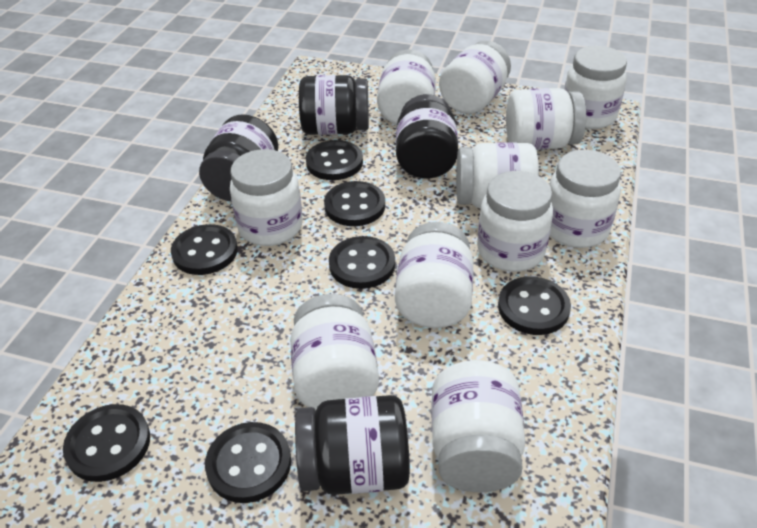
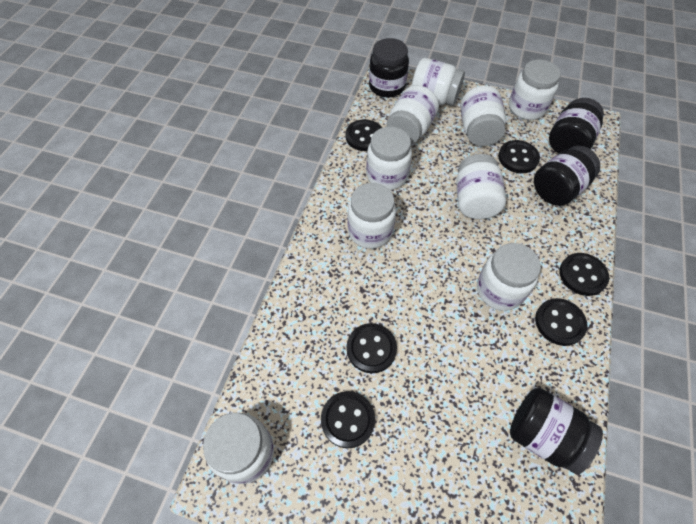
black button: [63,404,150,482] [171,224,238,275] [205,422,291,503] [306,140,363,180] [324,181,385,226] [329,236,395,289] [498,276,571,335] = 7 -> [321,391,375,448] [345,119,382,151] [347,323,397,373] [498,140,540,173] [535,298,588,346] [559,253,609,296] = 6
white jar: [230,149,302,246] [290,294,379,410] [377,49,436,125] [395,222,474,328] [431,360,525,492] [439,41,511,114] [456,142,539,208] [477,171,553,272] [506,88,586,150] [549,150,621,248] [564,46,627,129] = 11 -> [203,413,274,484] [347,183,396,249] [366,127,412,190] [386,85,439,144] [411,58,465,106] [456,154,506,219] [461,86,506,146] [477,243,541,311] [509,60,561,120] = 9

